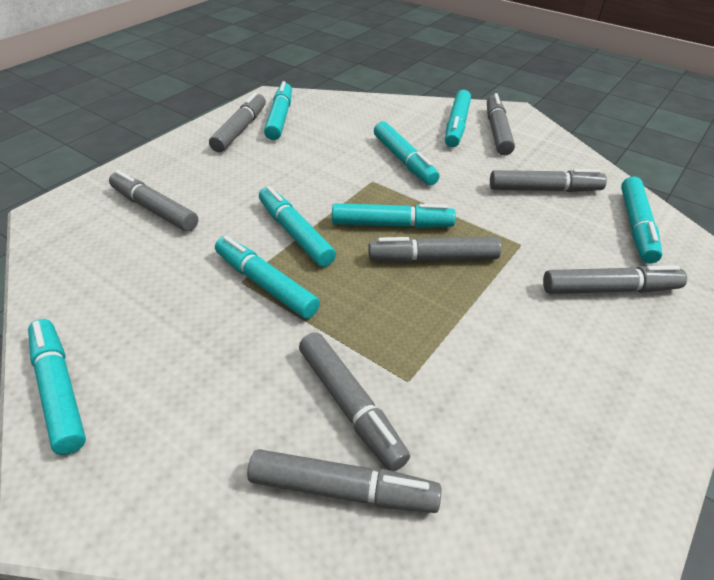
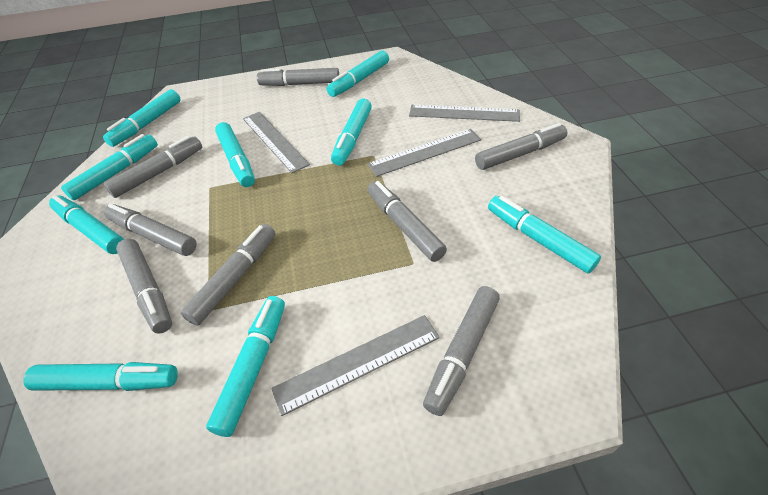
grey ruler: none = 0 -> [243,112,310,173] [271,315,440,416] [368,129,481,177] [409,105,520,122] = 4
turquoise marker: [28,319,86,455] [215,236,320,319] [259,186,336,267] [264,81,292,140] [332,203,456,228] [374,122,440,185] [445,90,471,147] [621,177,662,263] = 8 -> [23,362,178,391] [49,195,124,254] [61,134,158,200] [103,89,181,147] [206,296,285,437] [215,122,255,187] [327,50,389,97] [331,98,372,166] [488,196,601,274] = 9

